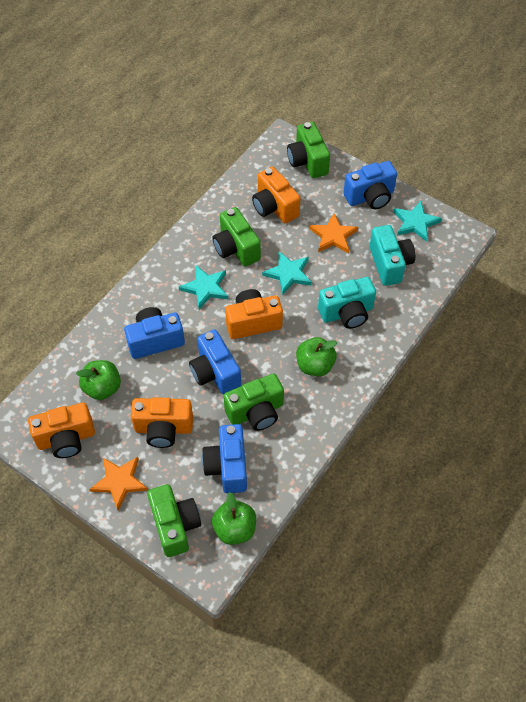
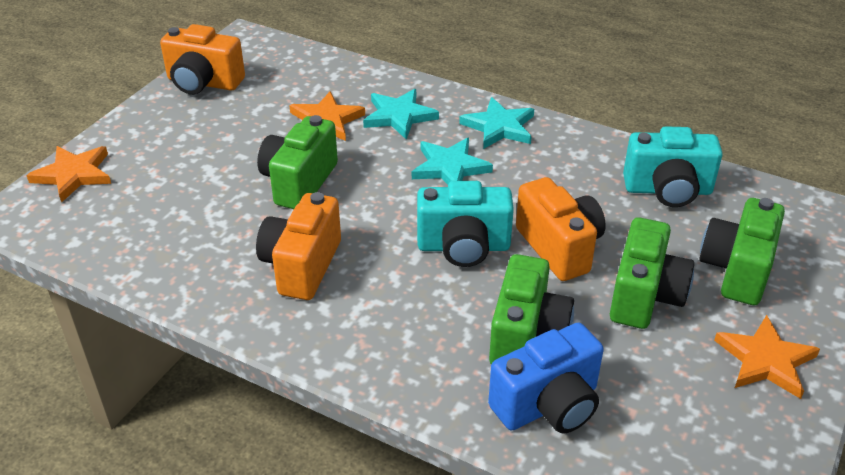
blue camera: [124,307,185,359] [189,329,241,394] [202,424,247,493] [343,161,397,209] = 4 -> [488,323,604,433] = 1
green apple: [76,360,121,400] [212,492,256,545] [296,337,337,376] = 3 -> none = 0
orange camera: [28,403,95,458] [131,398,193,448] [225,289,283,339] [252,167,301,224] = 4 -> [160,24,245,94] [256,192,341,300] [516,177,606,281] = 3
orange star: [89,457,148,510] [309,213,358,253] = 2 -> [26,146,111,203] [289,91,365,141] [714,315,820,399] = 3

